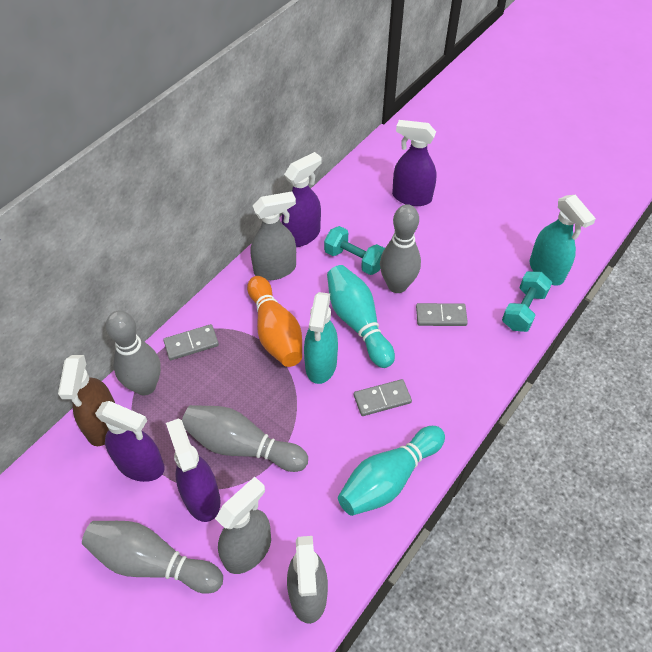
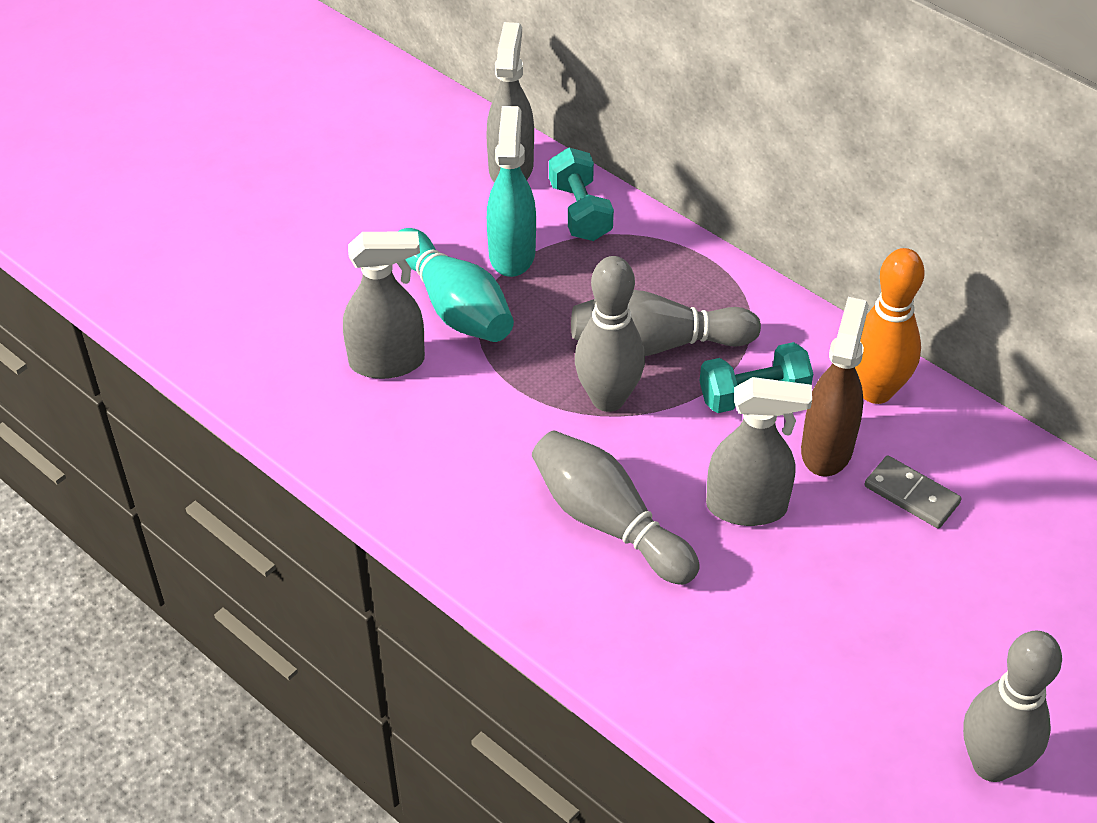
grey domino: [163,324,219,360] [354,379,412,416] [416,303,468,326] = 3 -> [864,455,961,529] = 1
purple spray bottle: [95,401,165,482] [166,418,221,522] [282,152,322,247] [392,120,437,206] = 4 -> none = 0
turquoise bowling pin: [327,265,395,368] [338,426,445,516] = 2 -> [398,228,514,342] = 1
turquoise spray bottle: [304,292,338,384] [530,195,596,285] = 2 -> [487,106,536,277] = 1

